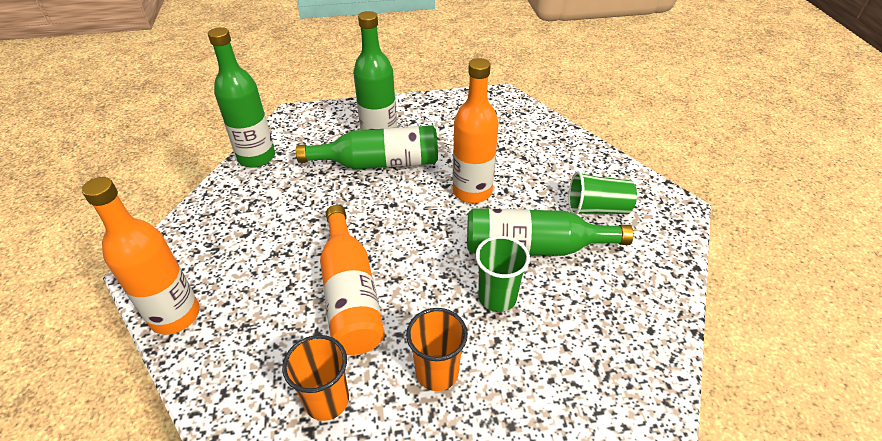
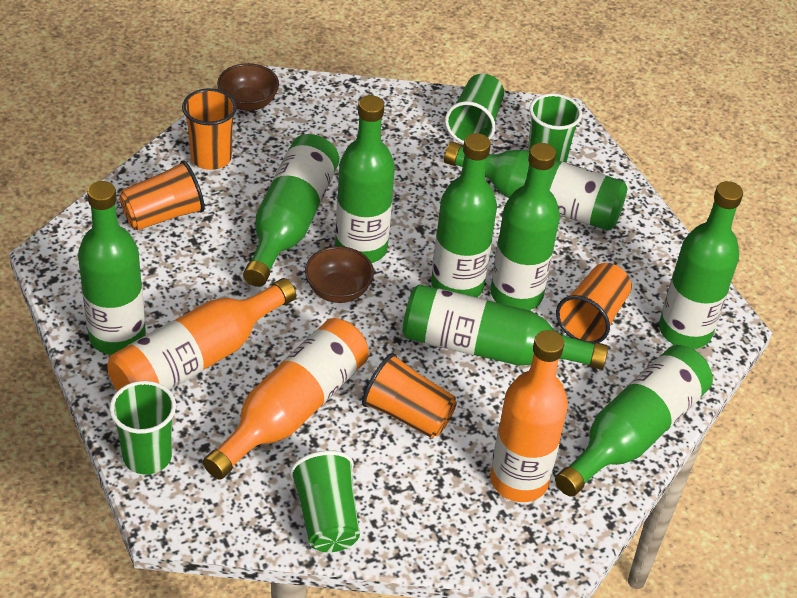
brown bowl: none = 0 -> [217,63,279,111] [305,246,374,303] = 2
green bottle: [208,27,275,168] [296,126,438,169] [353,11,397,130] [467,208,633,256] = 4 -> [78,181,146,355] [243,134,339,287] [335,95,395,263] [402,284,608,370] [431,133,497,297] [444,142,627,231] [490,143,560,310] [555,345,713,497] [659,181,743,349] = 9
green cup: [475,236,530,312] [568,171,637,215] = 2 -> [109,381,176,474] [290,451,360,552] [445,73,504,144] [528,93,582,163] = 4
orange cup: [282,335,349,421] [406,308,468,391] = 2 -> [119,161,205,230] [182,88,237,170] [362,353,457,438] [556,263,632,344] = 4

